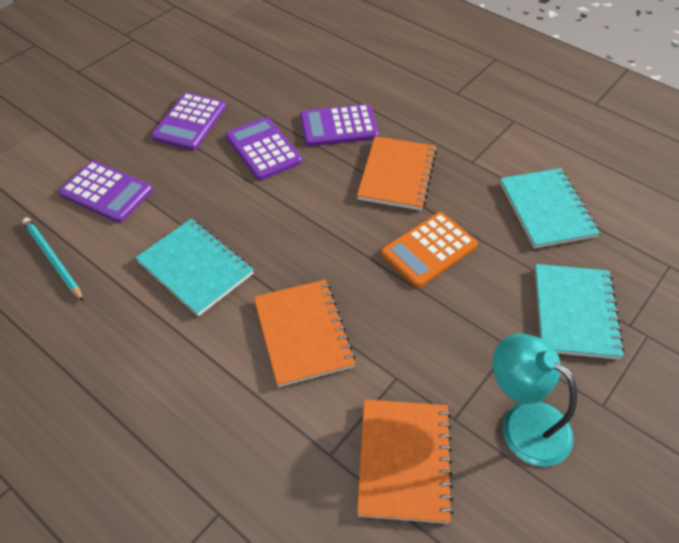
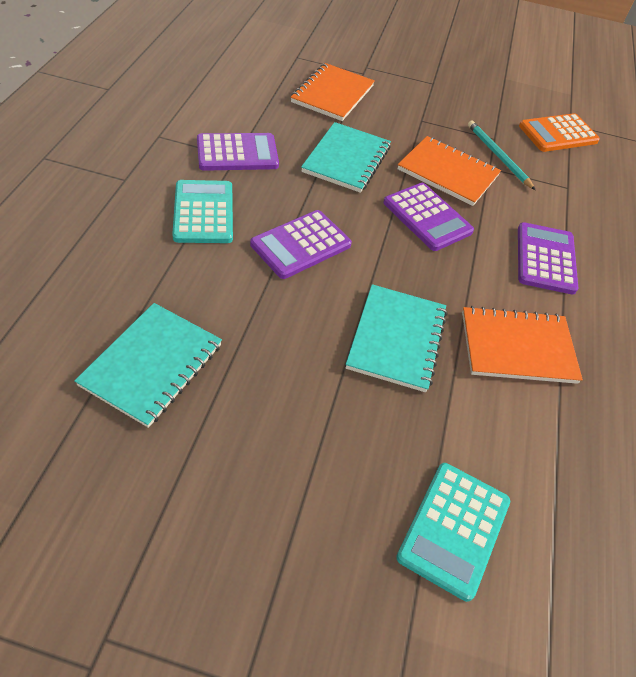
turquoise calculator: none = 0 -> [172,180,233,243] [396,463,510,602] = 2
turquoise lamp: [493,333,577,467] = 1 -> none = 0

